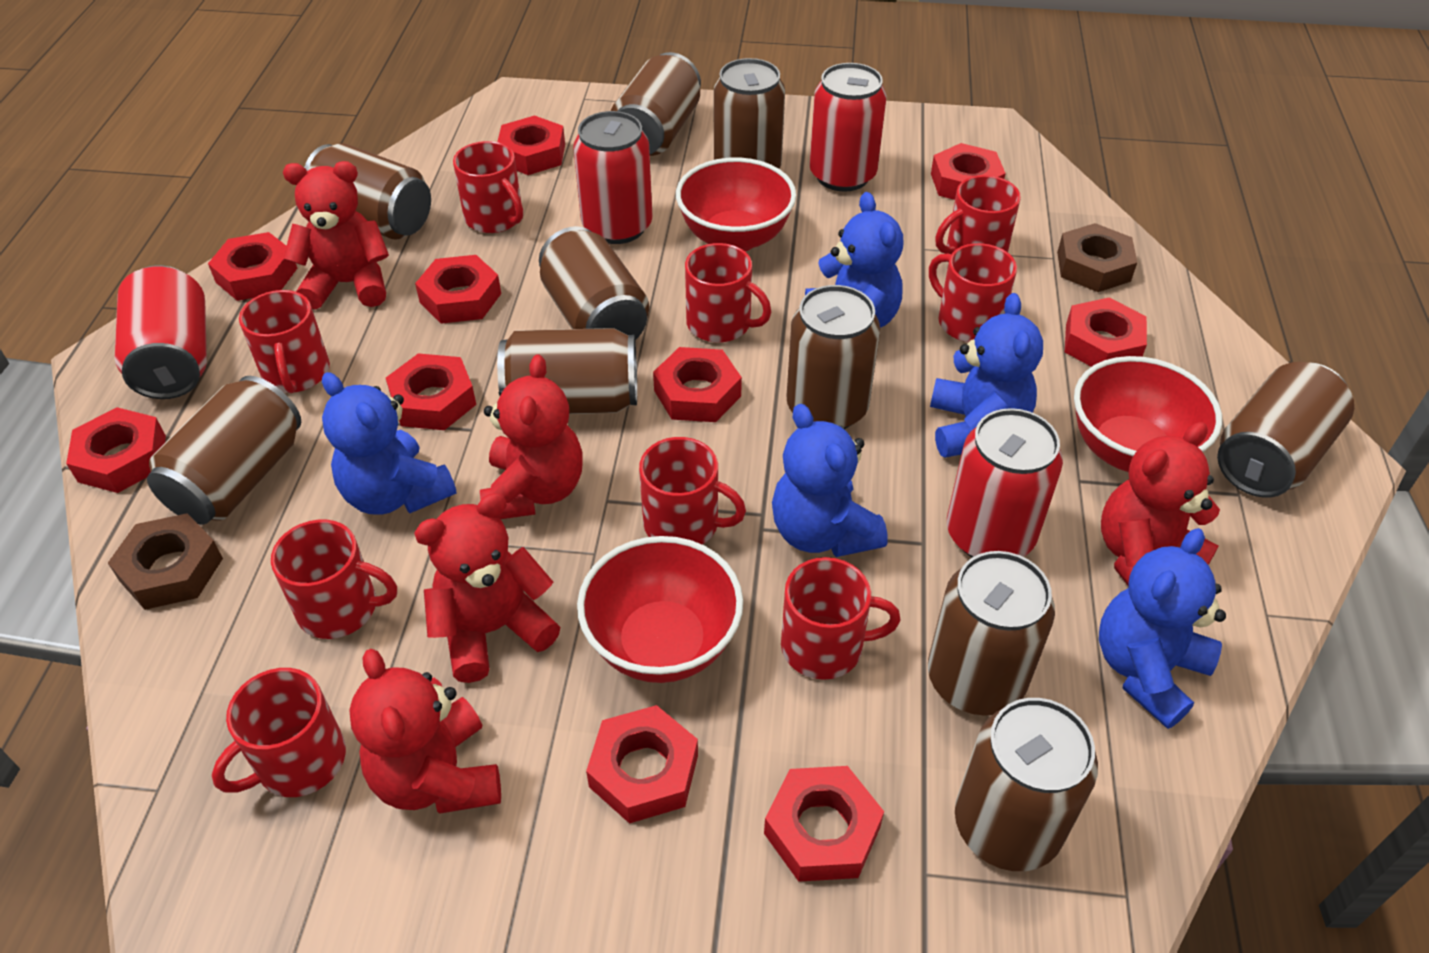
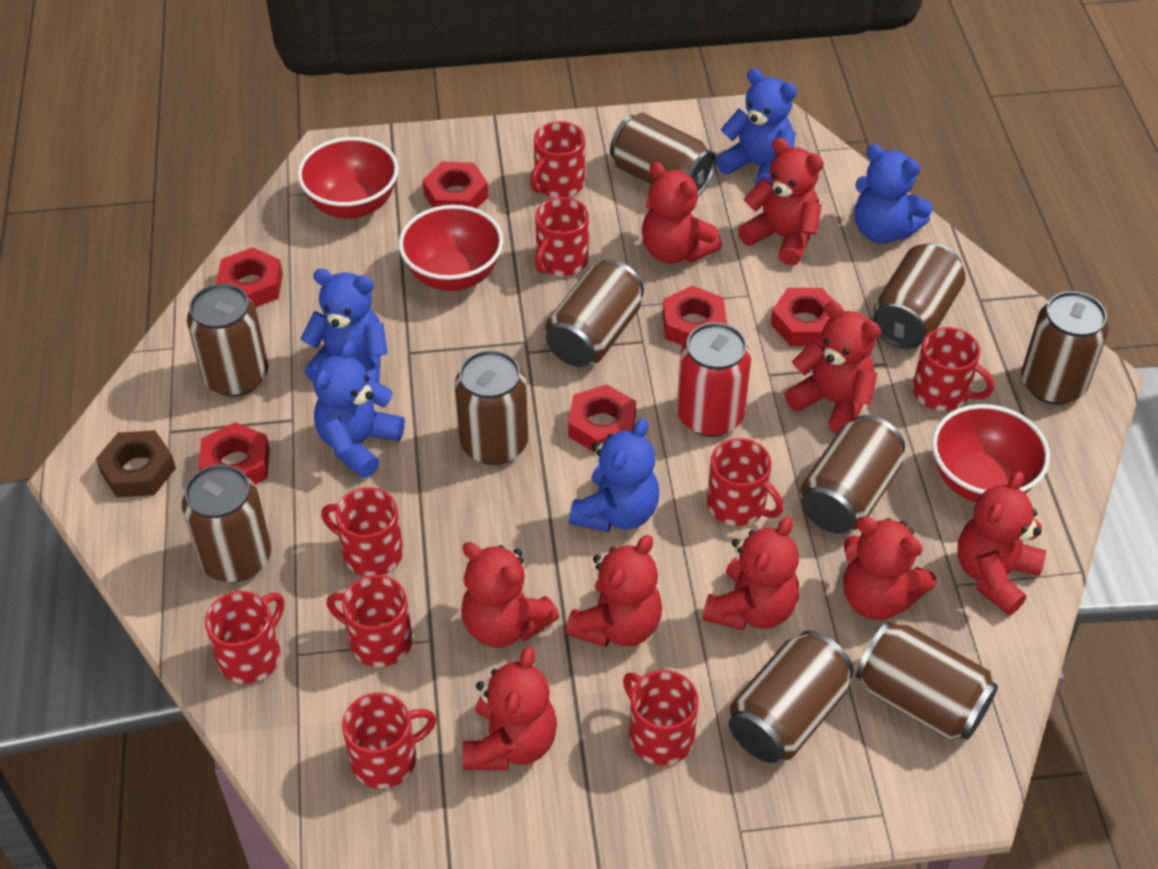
brown nut: [108,513,223,610] [1057,223,1137,292] = 2 -> [96,430,176,497] = 1
red can: [115,265,207,399] [573,111,652,244] [809,63,887,192] [947,408,1063,557] = 4 -> [677,322,751,437] = 1
red nut: [66,407,166,493] [208,232,297,301] [386,353,476,430] [415,255,501,324] [497,115,565,175] [586,705,698,824] [653,347,742,422] [764,766,884,882] [931,143,1006,200] [1065,298,1147,367] = 10 -> [198,422,270,484] [216,247,283,307] [423,162,488,209] [568,384,636,453] [663,286,727,346] [771,288,834,346] = 6
red teddy bear: [283,161,389,309] [349,649,501,814] [414,493,560,683] [480,354,583,519] [1101,422,1220,587] = 5 -> [461,542,559,648] [463,647,557,770] [565,535,663,647] [642,162,722,264] [703,517,799,631] [738,138,824,266] [785,301,881,434] [843,516,937,620] [957,471,1046,615] = 9

